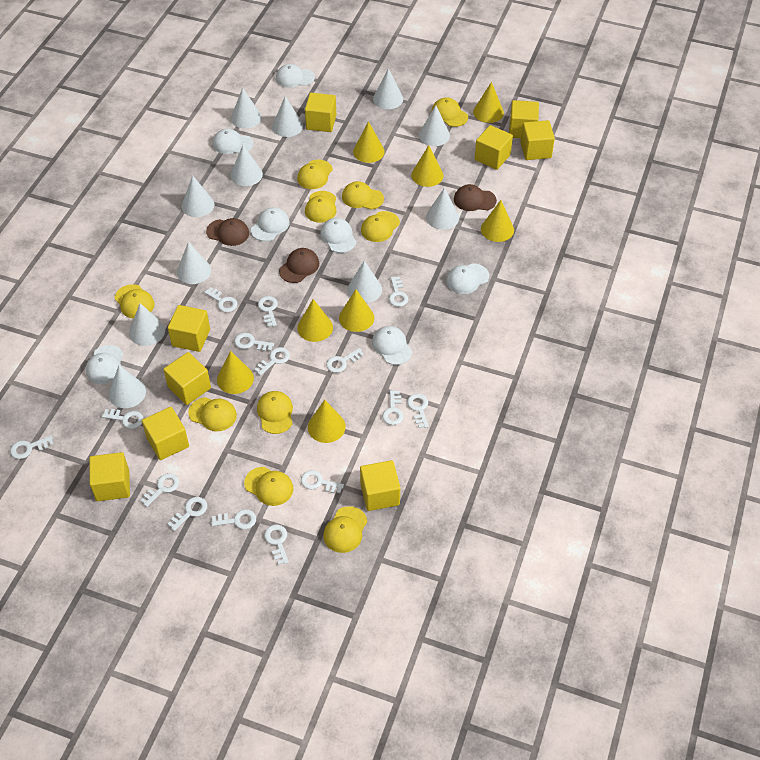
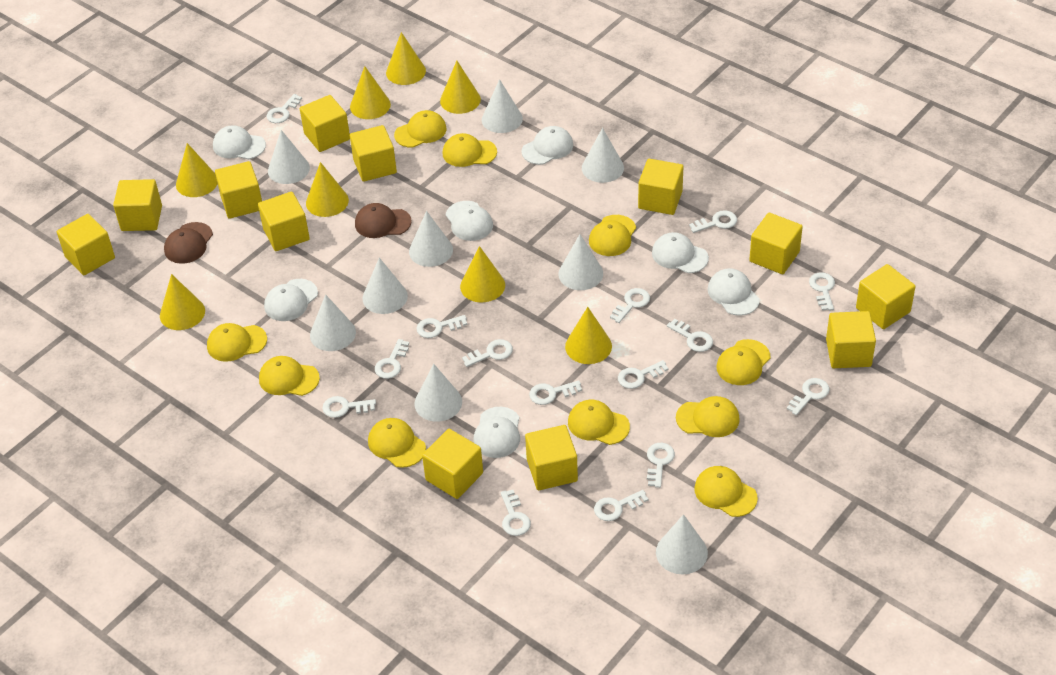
brown cap: [206,218,249,246] [279,248,319,283] [454,184,497,211] = 3 -> [164,222,213,264] [355,203,412,238] = 2
white cone: [109,365,146,408] [129,303,165,346] [177,242,211,284] [182,175,214,217] [231,87,262,129] [231,145,263,186] [272,96,303,137] [347,260,382,303] [373,68,403,109] [419,105,450,146] [426,187,459,230] = 11 -> [268,130,310,184] [310,294,356,351] [363,258,408,314] [409,211,453,267] [415,364,462,422] [482,79,523,133] [558,234,603,290] [582,128,624,183] [656,514,708,574] = 9
yellow cube: [89,452,130,501] [142,407,189,460] [163,352,211,405] [168,305,210,352] [305,93,336,132] [360,460,400,511] [475,125,513,170] [509,100,539,138] [521,120,555,160] = 9 -> [57,214,115,275] [113,179,162,231] [215,161,262,219] [258,192,310,251] [300,95,350,152] [350,125,397,182] [422,429,483,499] [525,425,578,490] [638,159,683,215] [749,213,803,274] [826,311,876,368] [856,264,916,329] = 12

